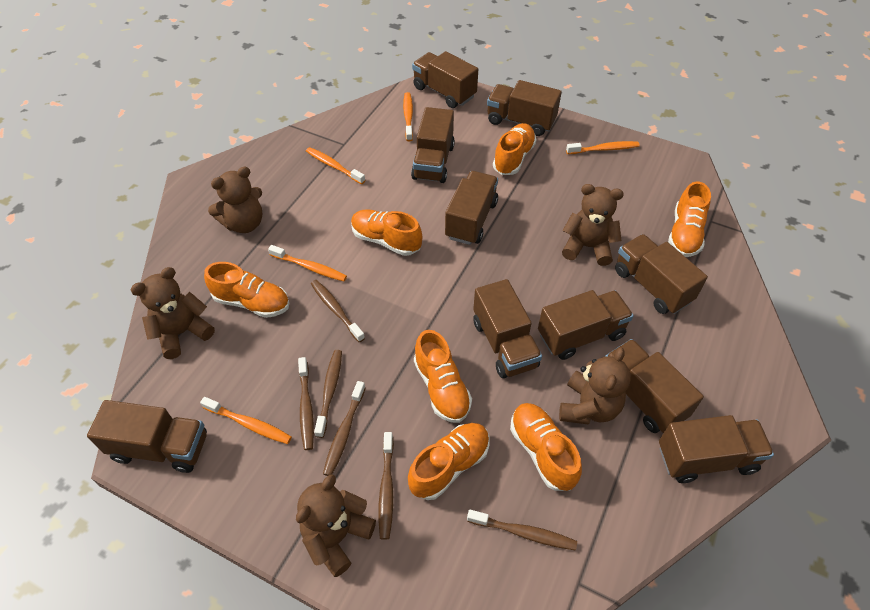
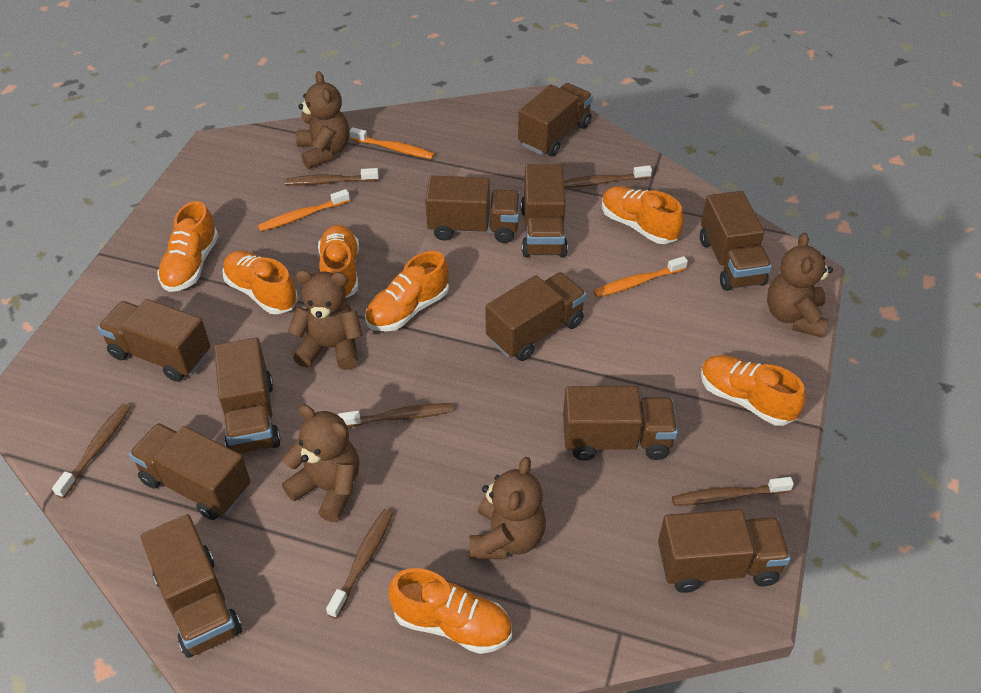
brown truck: [87,400,207,473] [411,107,455,183] [412,51,478,108] [445,171,498,245] [473,279,542,378] [487,80,562,136] [538,290,634,360] [605,339,704,433] [615,234,708,314] [659,415,774,483] = 10 -> [98,299,210,382] [129,423,251,520] [140,514,242,658] [214,338,281,454] [425,175,520,243] [486,272,587,361] [518,83,593,156] [521,164,568,257] [563,386,678,460] [658,509,791,593] [700,191,772,291] = 11
orange toothbrush: [200,397,292,444] [268,245,347,281] [306,147,365,184] [403,92,413,142] [566,141,640,154] = 5 -> [258,189,350,232] [349,127,435,159] [593,256,688,297] = 3

